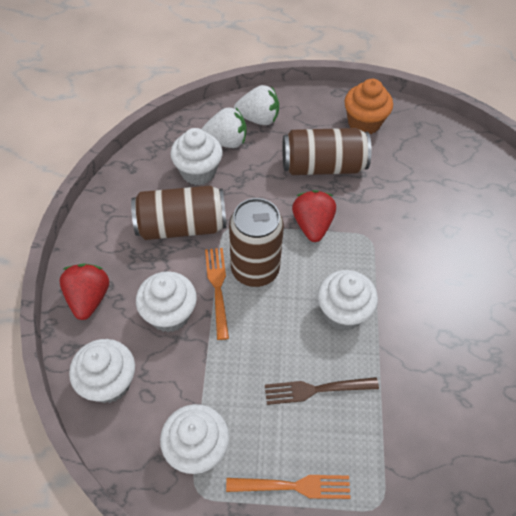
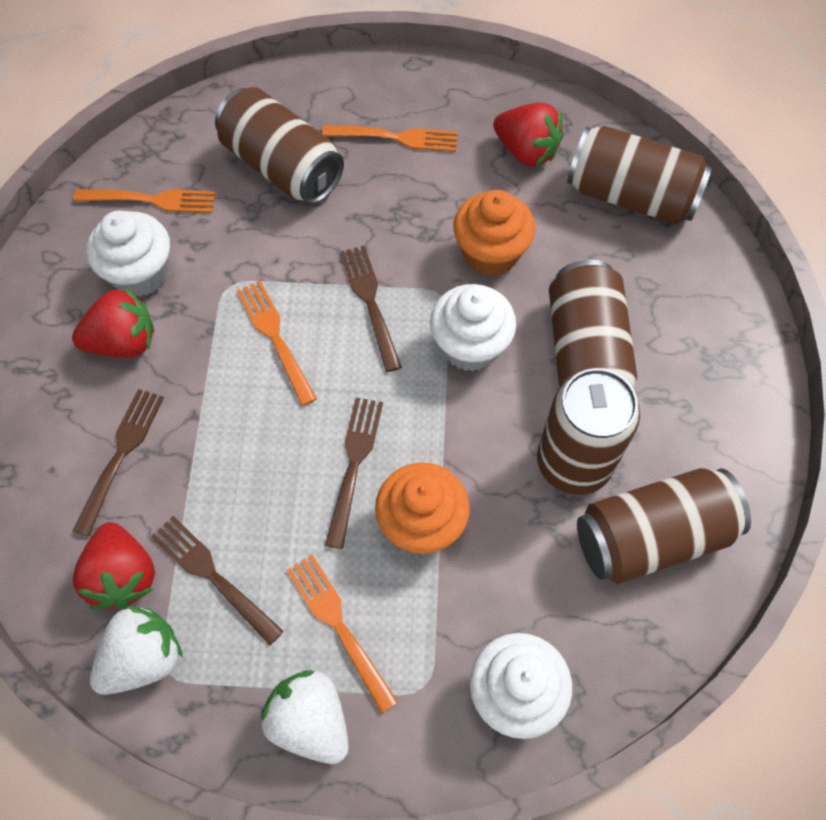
brown can: [131,186,226,240] [229,198,284,287] [282,128,371,175] = 3 -> [215,87,344,204] [537,368,640,495] [549,260,637,387] [567,126,712,224] [577,468,751,584] = 5
brown fork: [265,377,379,405] = 1 -> [73,389,164,537] [151,516,283,645] [325,398,383,549] [340,245,402,372] = 4
orange cupcake: [344,79,393,134] = 1 -> [375,463,470,554] [453,190,535,277] = 2
orange fork: [205,248,229,340] [226,475,351,499] = 2 -> [73,189,216,213] [236,280,317,406] [287,554,398,713] [322,125,458,152] = 4
red strawberry: [59,264,109,320] [292,190,336,242] = 2 -> [72,288,154,358] [73,522,155,609] [493,102,564,167] = 3
white cupcake: [69,339,135,403] [136,271,197,332] [160,404,229,474] [170,128,223,185] [318,270,378,330] = 5 -> [86,211,170,297] [430,284,516,372] [470,633,572,739] = 3

